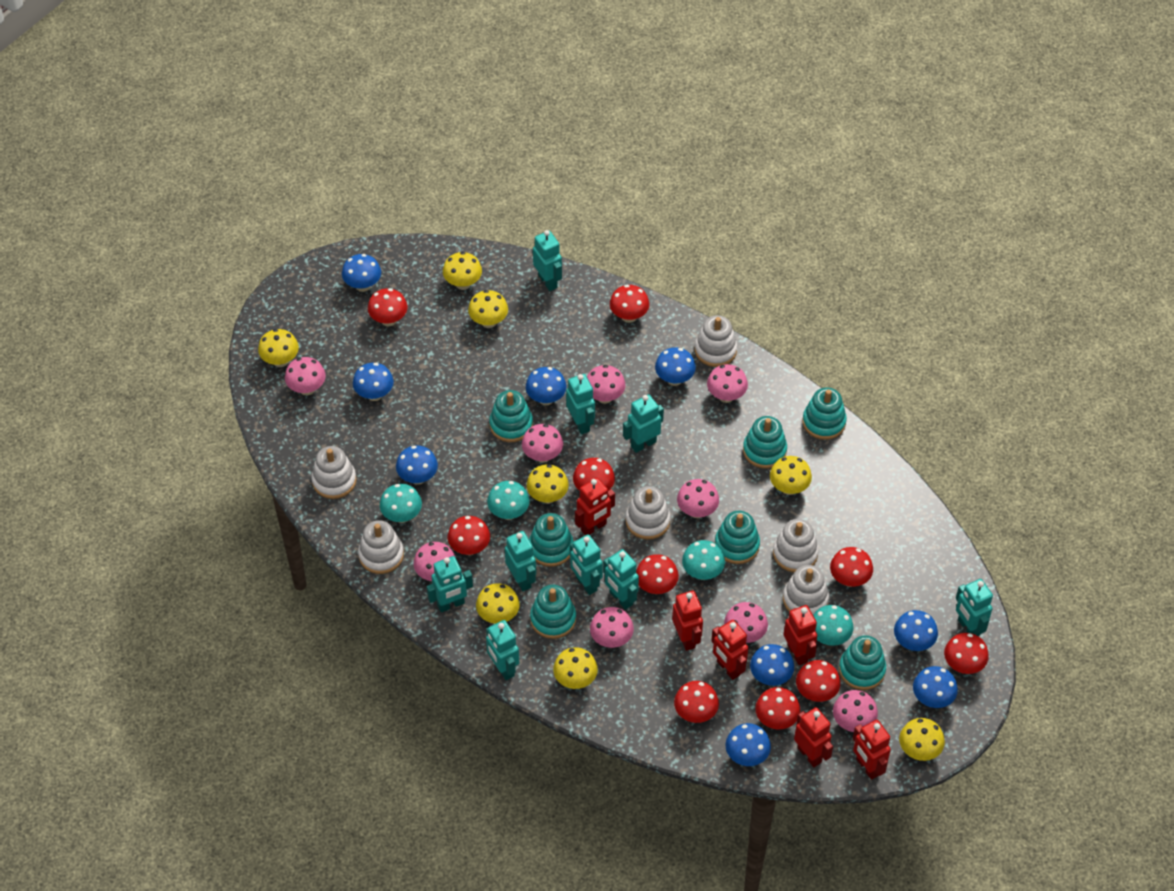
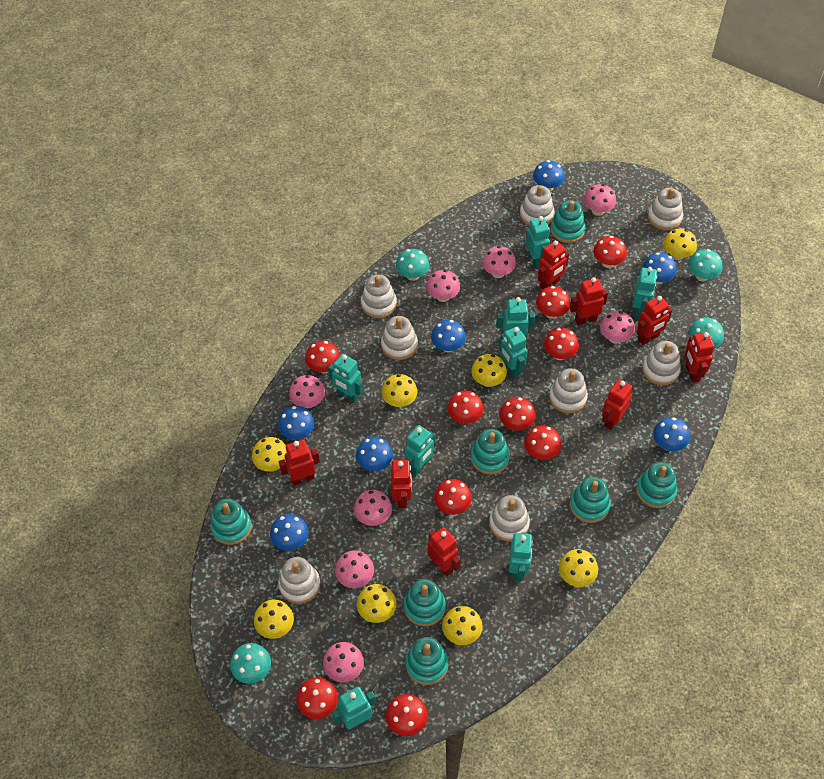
blue mushroom: [342,254,381,292] [353,363,394,401] [396,445,438,485] [526,367,566,405] [655,347,696,386] [725,723,771,766] [750,644,794,686] [894,610,938,651] [913,666,958,708] = 9 -> [270,514,309,551] [278,406,314,439] [356,437,393,471] [431,320,466,352] [533,160,565,191] [643,252,677,285] [653,417,690,451] = 7
pink mushroom: [285,357,326,395] [414,542,456,581] [522,424,563,463] [587,365,625,404] [590,607,634,648] [677,479,719,518] [707,364,748,403] [724,602,768,643] [833,690,878,732] = 9 -> [289,375,325,408] [323,642,364,683] [335,550,374,588] [354,490,392,526] [427,270,460,302] [482,246,516,278] [584,184,616,216] [600,311,635,344] = 8
red robot: [575,478,615,535] [672,591,703,651] [711,620,748,680] [783,605,817,665] [794,707,833,767] [853,720,891,780] = 6 -> [279,439,320,486] [391,460,412,508] [428,527,461,577] [538,240,569,289] [570,277,608,325] [602,379,633,430] [637,296,672,345] [684,332,714,383] = 8
turquoise robot: [427,556,473,612] [486,620,519,680] [505,531,536,591] [533,230,562,291] [566,374,595,434] [570,534,603,595] [603,549,639,610] [623,394,664,453] [956,579,993,636] = 9 -> [328,354,363,403] [332,687,376,731] [405,425,435,475] [496,297,535,336] [500,326,528,378] [509,532,533,581] [526,216,550,268] [633,267,657,318] = 8
white stacking toy: [311,446,356,499] [358,520,404,574] [626,486,670,540] [695,315,737,367] [773,519,819,572] [783,565,829,615] = 6 -> [278,557,320,604] [361,275,397,318] [381,316,418,360] [489,495,530,542] [520,185,554,226] [549,368,588,414] [642,341,681,386] [648,188,683,230] = 8

